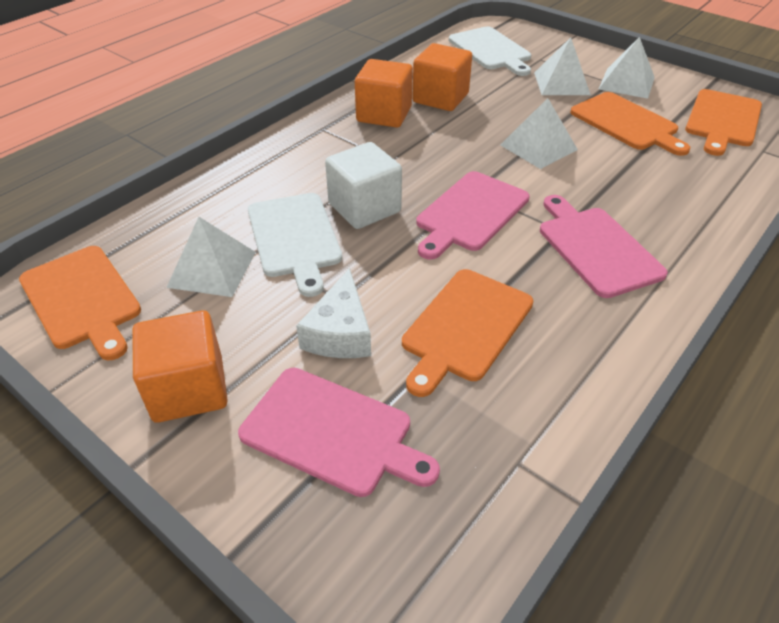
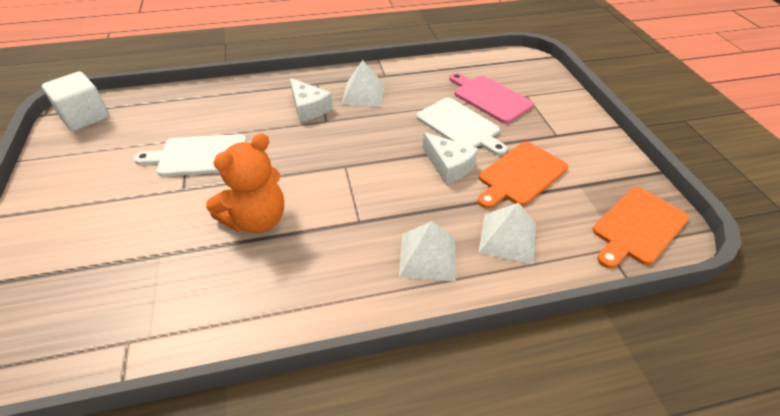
orange cube: [132,310,228,423] [355,59,413,128] [412,43,472,111] = 3 -> none = 0
orange cutting board: [19,246,141,360] [402,269,533,397] [570,92,690,156] [685,89,762,156] = 4 -> [478,142,568,209] [593,187,689,269] = 2
orange teddy bear: none = 0 -> [206,133,284,233] = 1
pink cutting board: [238,368,440,497] [416,171,530,260] [540,195,668,298] = 3 -> [449,73,534,123] = 1
white cheese: [296,268,371,358] = 1 -> [290,78,333,122] [422,132,478,184] = 2
white pyramid: [166,217,256,297] [500,98,578,169] [534,37,591,95] [599,37,655,99] = 4 -> [341,60,384,107] [399,221,456,281] [478,203,536,264] = 3

